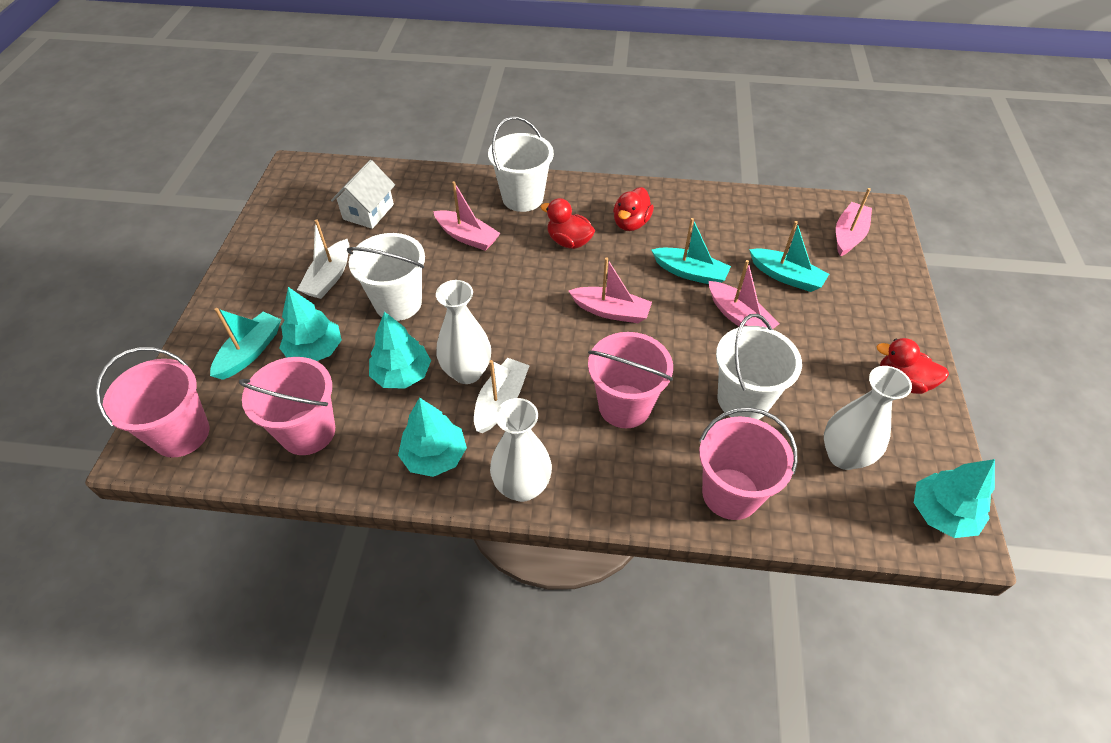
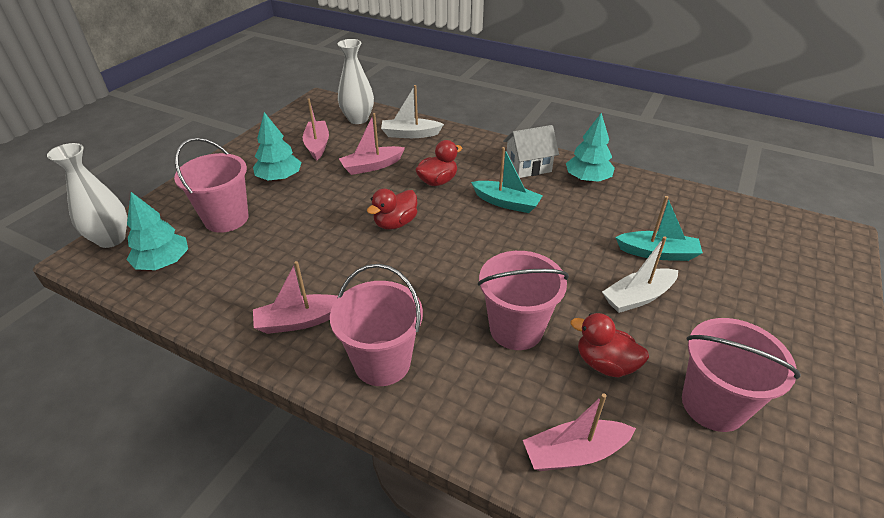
turquoise boat: [210,308,281,380] [652,218,731,284] [749,221,829,292] = 3 -> [471,147,543,213] [615,196,703,261] = 2
turquoise tree: [279,287,342,361] [369,312,431,389] [398,397,467,477] [914,459,995,538] = 4 -> [127,192,188,270] [253,112,302,181] [566,113,615,182] = 3
white bucket: [347,233,425,321] [488,116,554,212] [716,314,802,420] = 3 -> none = 0
white vase: [436,280,491,384] [490,398,552,502] [824,366,912,470] = 3 -> [47,143,127,248] [338,39,374,124] = 2

